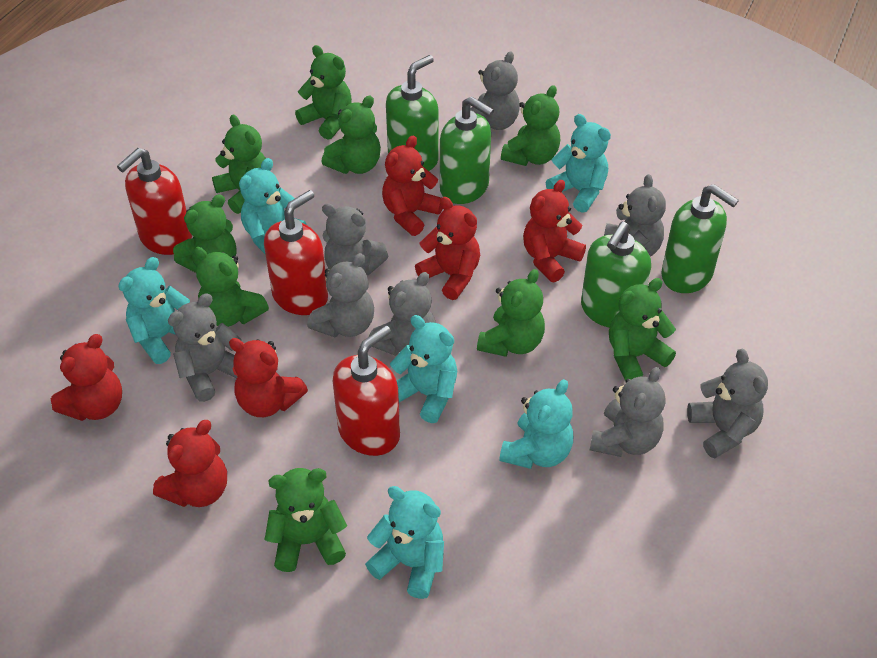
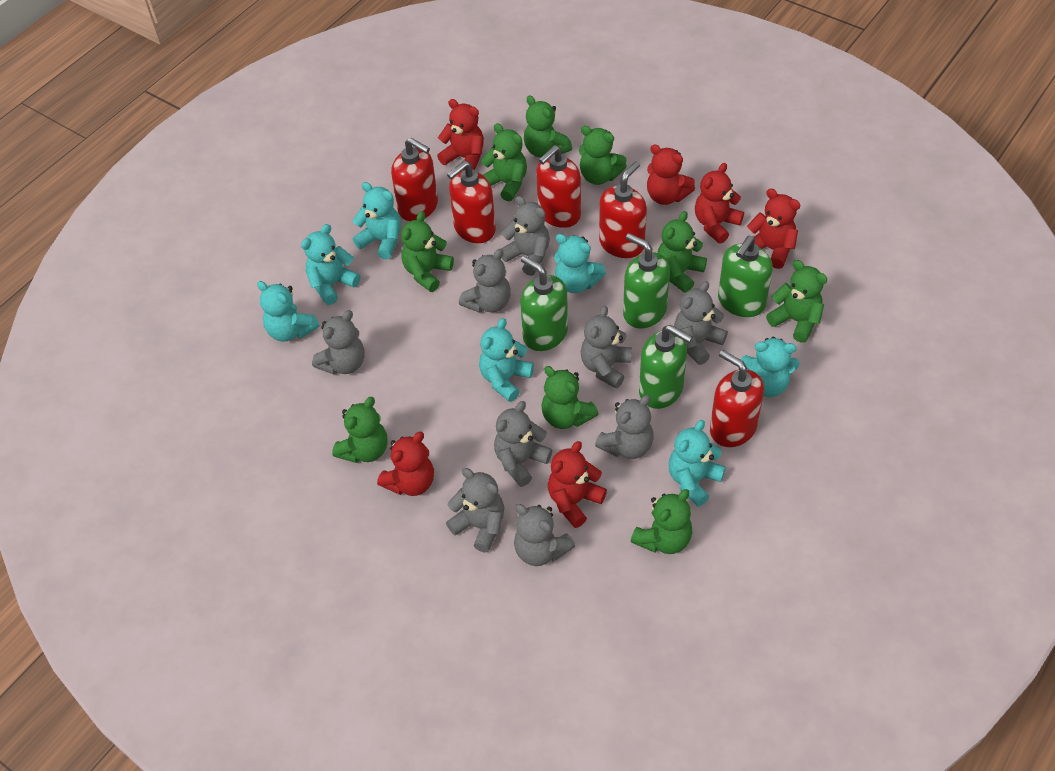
grey teddy bear: [168,293,242,402] [307,253,374,337] [322,203,388,275] [369,272,436,356] [470,51,520,130] [590,367,665,457] [604,174,666,257] [687,349,768,458] = 8 -> [312,310,365,375] [446,468,504,553] [459,249,511,313] [494,401,552,487] [501,196,550,276] [514,504,575,566] [581,306,632,389] [595,395,654,459] [674,281,728,365] = 9
red soap dispenser: [117,148,192,255] [264,190,328,315] [333,325,400,456] = 3 -> [391,138,438,221] [447,161,496,243] [536,145,581,228] [599,161,647,258] [710,350,764,447] = 5
turquoise teddy bear: [119,257,190,364] [239,158,306,254] [365,486,444,599] [390,315,457,423] [499,379,573,469] [546,114,611,213] = 6 -> [257,281,320,342] [301,224,360,305] [353,182,401,260] [479,318,534,402] [554,234,606,293] [668,420,726,507] [741,337,799,397] = 7

